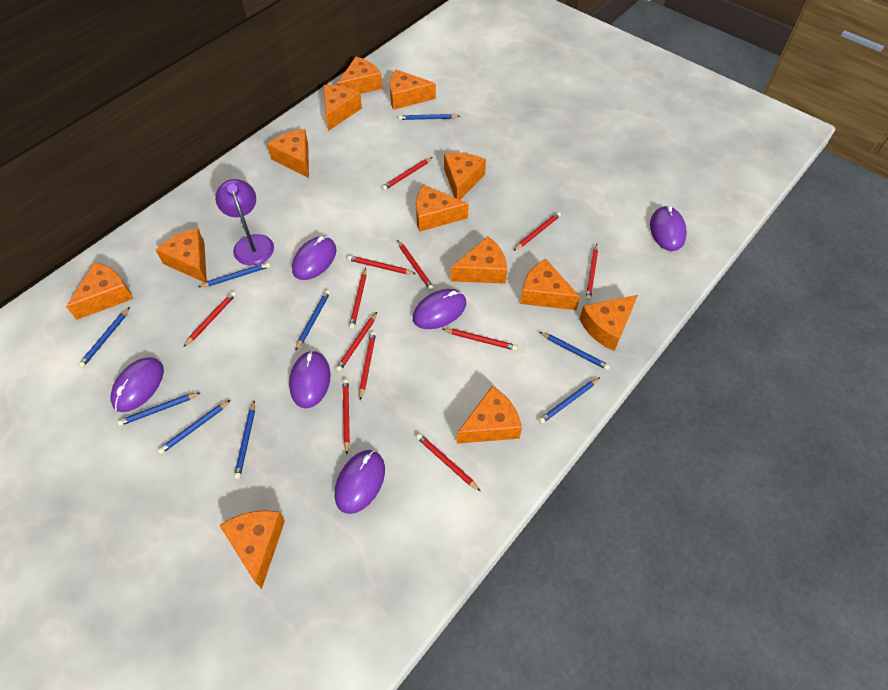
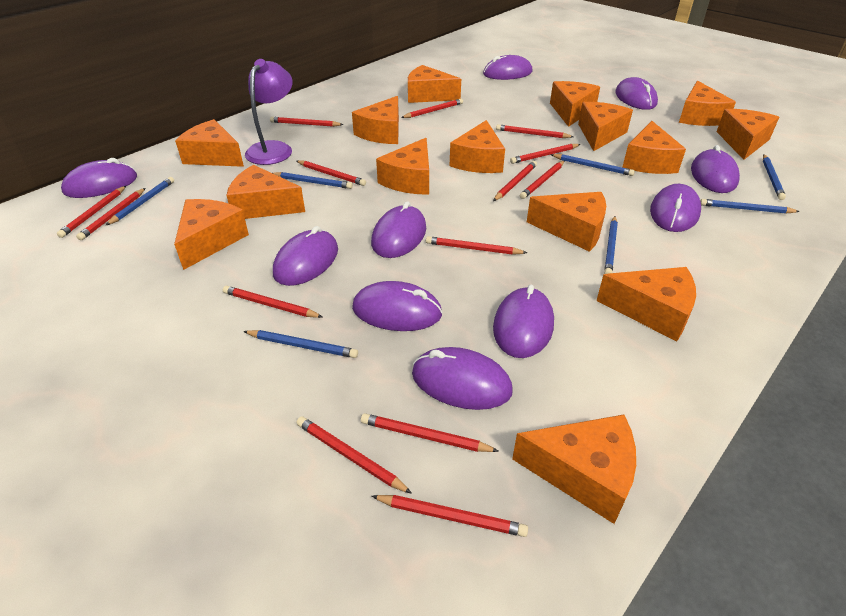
blue pencil: [78,307,130,368] [117,392,201,426] [157,400,231,454] [198,262,270,287] [234,400,255,479] [295,290,330,351] [398,114,460,120] [539,332,610,370] [539,377,600,424] = 9 -> [106,177,174,225] [243,330,358,358] [273,172,353,189] [550,154,635,176] [604,216,618,274] [700,199,800,214] [763,154,786,200] = 7
orange cheese: [66,262,133,320] [156,228,207,282] [219,510,285,589] [267,129,309,178] [324,85,362,131] [337,57,383,94] [390,70,436,110] [416,185,469,232] [444,153,486,200] [451,236,507,284] [457,386,522,444] [520,259,580,310] [579,295,638,351] = 13 -> [174,199,249,270] [175,119,244,167] [227,165,305,219] [352,96,399,144] [376,138,429,195] [408,65,461,103] [450,120,505,173] [512,415,636,524] [527,192,606,252] [550,81,600,127] [578,102,633,151] [596,267,696,342] [622,121,686,174] [679,81,736,126] [716,109,779,160] = 15
purple mouse: [111,357,164,412] [289,350,330,408] [292,236,337,280] [335,450,385,514] [413,289,466,329] [650,205,687,251] = 6 -> [61,158,137,198] [273,226,338,286] [352,281,443,331] [371,201,426,258] [412,347,513,410] [483,55,533,80] [493,285,554,358] [615,77,658,110] [650,184,701,232] [691,145,740,193] = 10
red pencil: [184,291,236,347] [336,312,377,372] [343,379,350,454] [347,255,416,274] [349,268,366,329] [359,331,376,400] [382,157,433,190] [397,240,434,290] [416,433,481,491] [443,329,517,350] [513,212,561,251] [586,244,598,301] = 12 -> [57,186,126,238] [76,188,145,240] [223,286,322,318] [270,117,344,127] [296,416,412,494] [297,160,366,186] [361,413,499,452] [372,495,528,537] [401,99,463,118] [426,236,527,255] [493,161,537,201] [496,124,574,138] [510,144,581,164] [519,161,564,199] = 14

